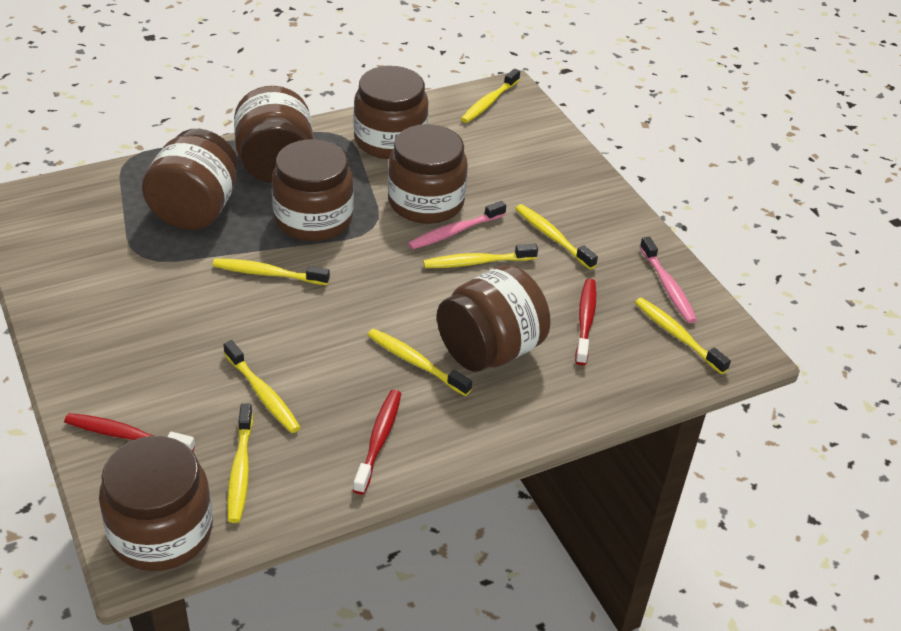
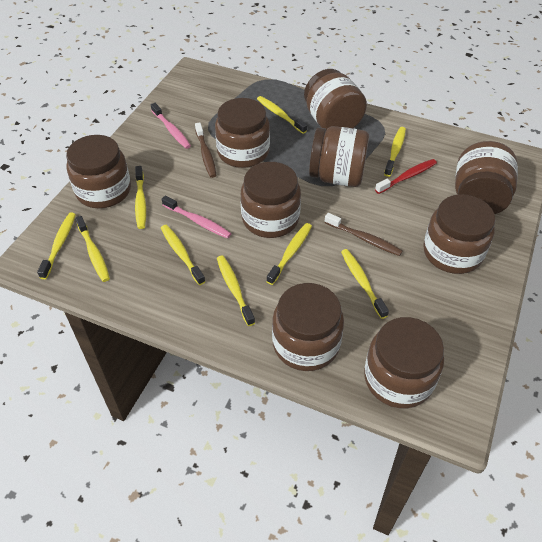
brown jar: [99,436,213,571] [142,129,238,230] [234,86,313,183] [272,139,354,241] [354,66,429,159] [388,124,468,224] [437,265,551,372] = 7 -> [66,135,131,208] [215,98,270,168] [241,162,301,238] [272,283,344,371] [304,69,367,130] [309,126,369,187] [364,317,444,409] [423,194,496,274] [455,141,518,214] = 9
brown toothbrush: none = 0 -> [195,123,217,178] [324,213,403,256] = 2
red toothbrush: [64,413,195,451] [353,390,401,494] [575,279,597,365] = 3 -> [375,159,437,194] = 1
yellow toothbrush: [213,258,330,285] [223,340,301,433] [227,404,253,523] [367,329,472,396] [423,244,538,268] [461,69,520,123] [515,204,598,270] [635,298,731,374] = 8 -> [37,213,76,279] [75,216,110,282] [135,166,146,229] [161,225,206,285] [217,256,255,326] [257,96,307,134] [266,223,312,285] [341,249,389,319] [384,127,406,177] = 9

